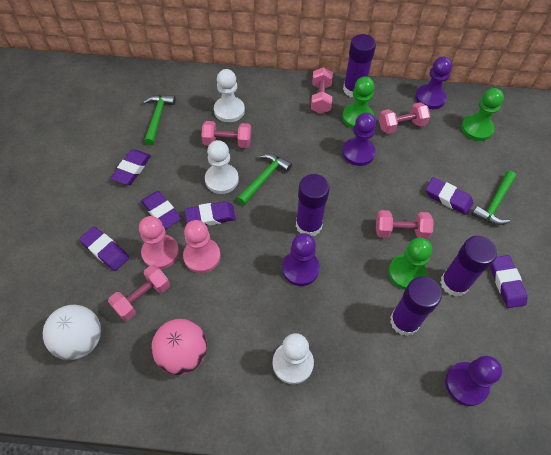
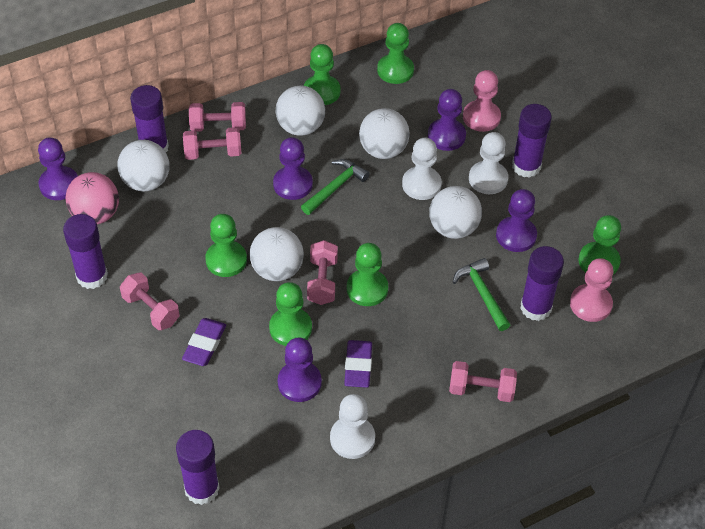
green hammer: [143,95,176,145] [237,153,292,205] [472,171,516,225] = 3 -> [301,159,370,215] [453,258,510,331] = 2
green pawn: [342,76,375,129] [388,237,432,290] [461,88,504,141] = 3 -> [205,214,247,277] [269,282,312,346] [304,44,341,105] [347,243,388,306] [377,23,414,84] [578,215,621,275] = 6
purple eraser: [79,226,129,271] [111,150,151,185] [141,191,181,229] [185,201,236,226] [426,177,474,215] [490,255,528,308] = 6 -> [182,318,226,366] [344,340,372,388] = 2
purple glue stick: [296,174,330,236] [343,34,376,98] [390,277,442,336] [440,236,497,297] = 4 -> [63,214,108,289] [130,85,169,152] [176,430,220,505] [512,104,552,178] [520,246,564,321] = 5
purple pawn: [282,233,320,286] [342,113,376,166] [415,57,452,109] [445,356,502,406] = 4 -> [38,137,78,200] [273,137,313,200] [278,338,322,402] [428,89,466,151] [496,189,537,252] = 5
white ball: [43,305,101,360] = 1 -> [118,140,170,192] [250,227,304,281] [276,86,325,136] [359,108,410,159] [429,186,482,239] = 5

